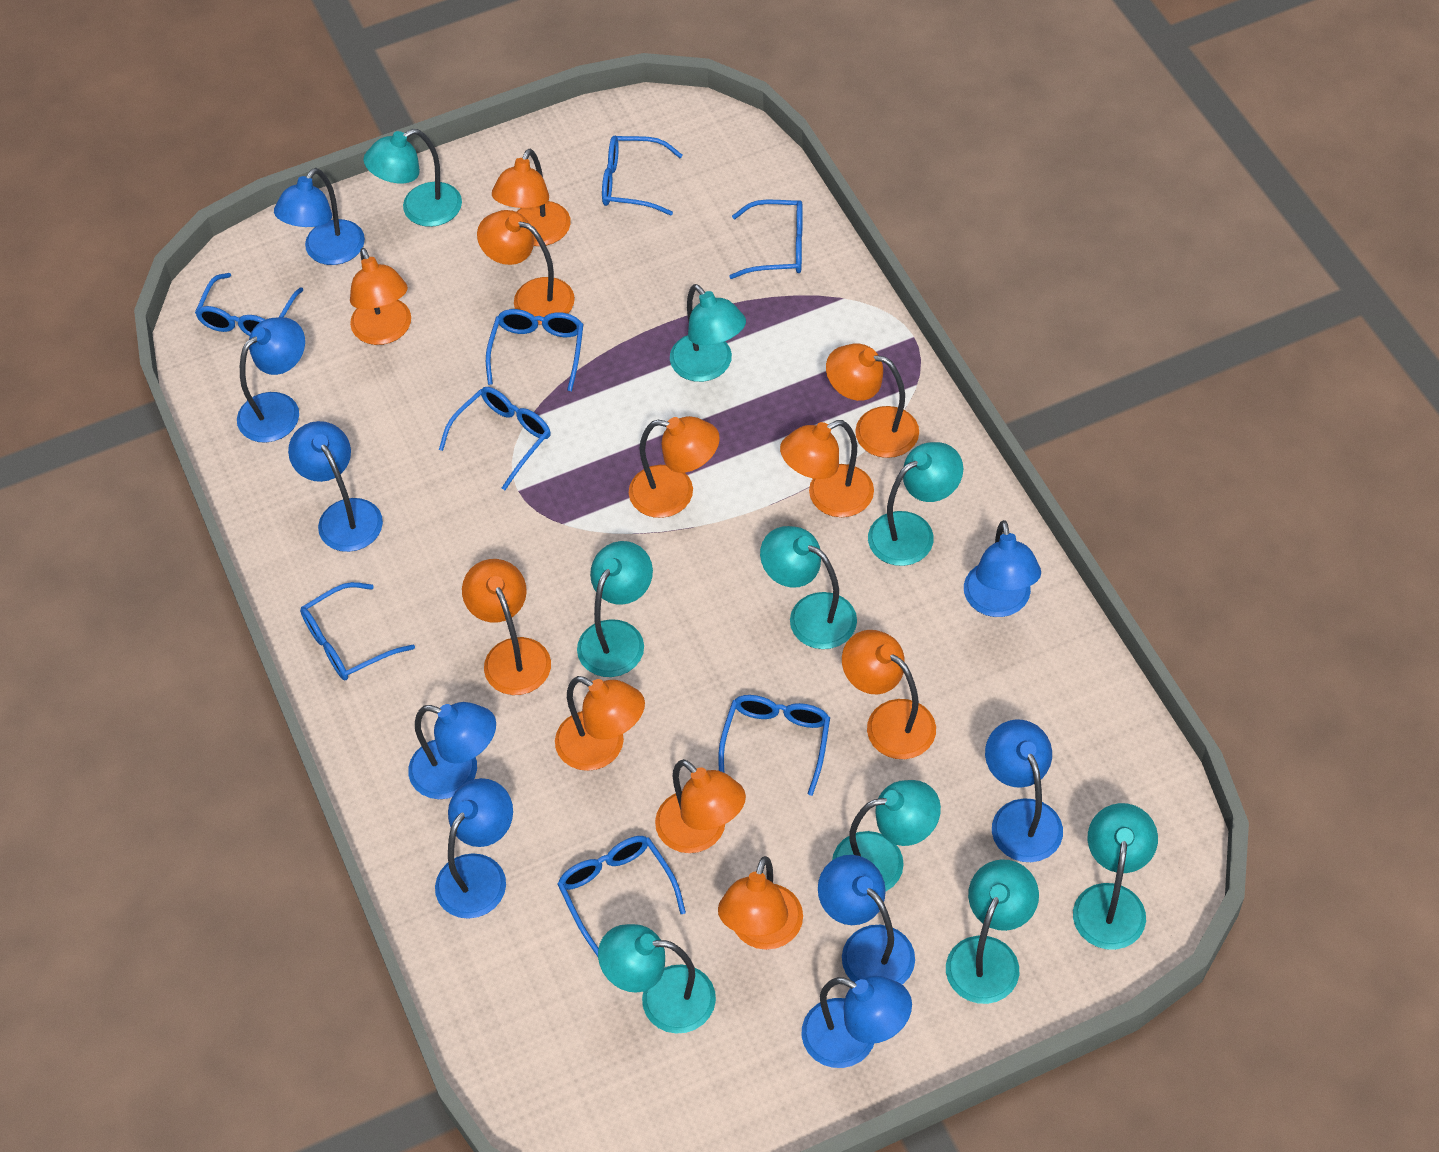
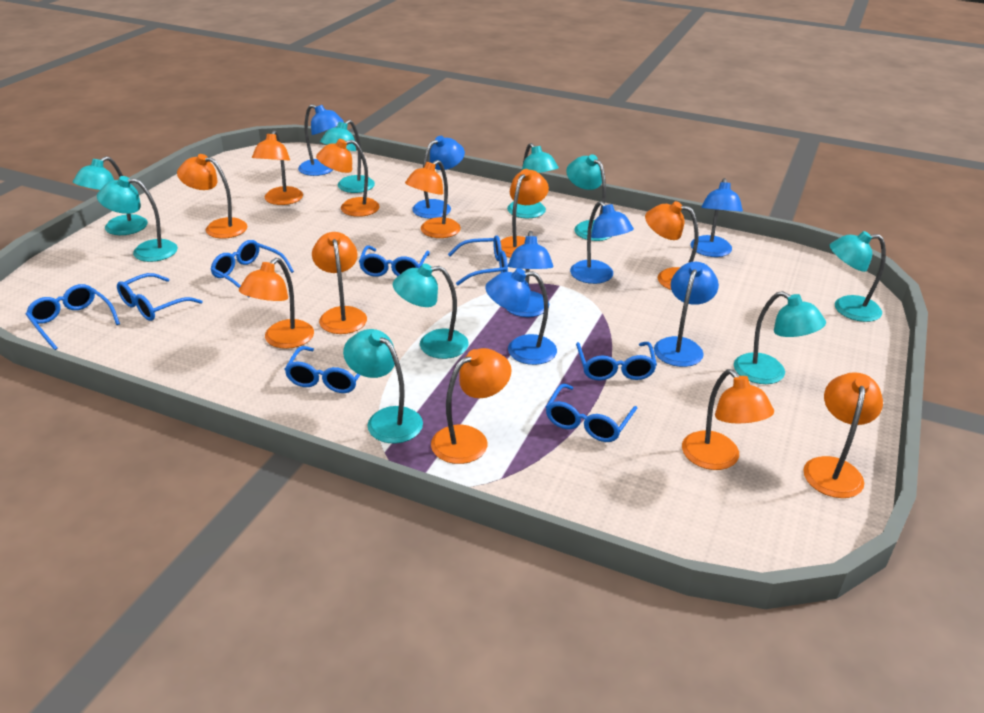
blue lamp: [237,317,305,443] [274,168,365,265] [288,421,383,552] [408,702,496,799] [435,778,513,919] [802,976,912,1068] [818,855,915,985] [964,520,1041,617] [985,719,1063,862] = 9 -> [298,104,344,176] [412,136,465,219] [485,268,557,365] [506,231,553,317] [570,201,634,284] [654,262,719,367] [691,178,743,257] = 7

